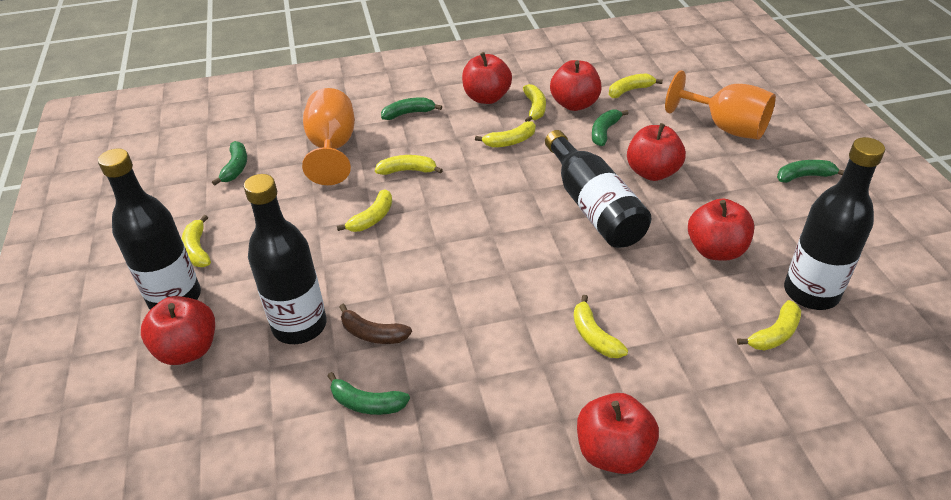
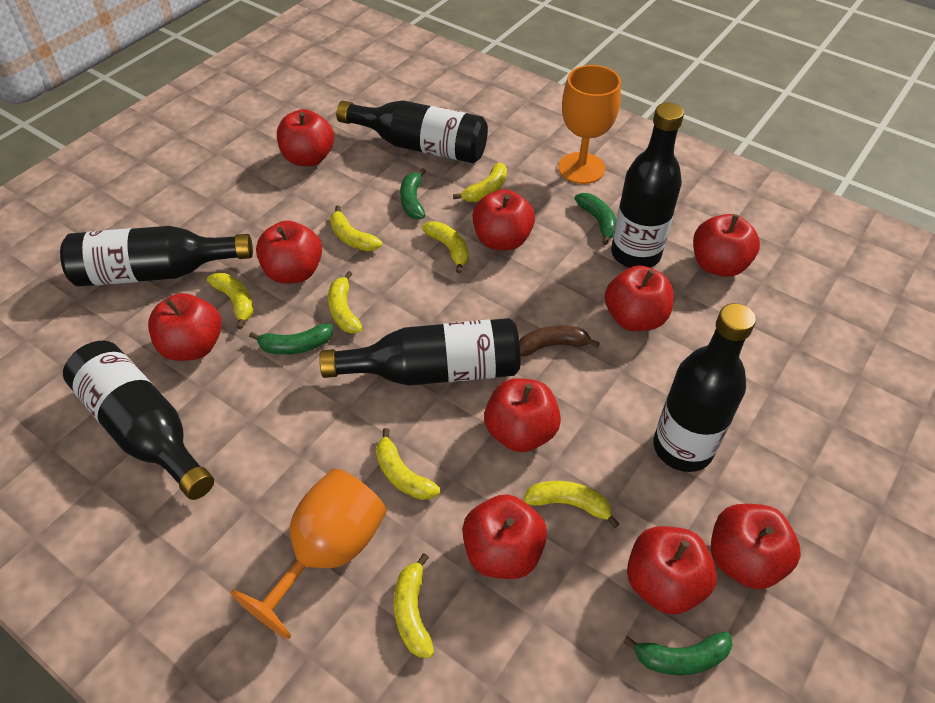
black bottle: [98,149,201,310] [244,174,327,344] [545,130,652,248] [784,137,885,310] = 4 -> [60,226,253,287] [63,341,214,500] [319,318,520,386] [336,100,488,163] [611,103,684,268] [653,303,756,472] = 6
green banana: [212,141,247,186] [328,372,410,415] [381,97,442,120] [592,109,629,146] [777,160,844,183] = 5 -> [249,324,333,355] [400,169,426,219] [574,193,616,245] [623,632,732,675] = 4
red apple: [141,296,215,365] [462,52,512,104] [550,60,602,111] [577,393,659,474] [627,123,686,181] [688,199,754,261] = 6 -> [148,293,222,361] [256,221,322,284] [277,109,334,166] [462,494,547,579] [472,189,535,251] [484,378,561,452] [605,265,674,331] [627,526,717,615] [693,214,760,277] [711,504,801,589] = 10

